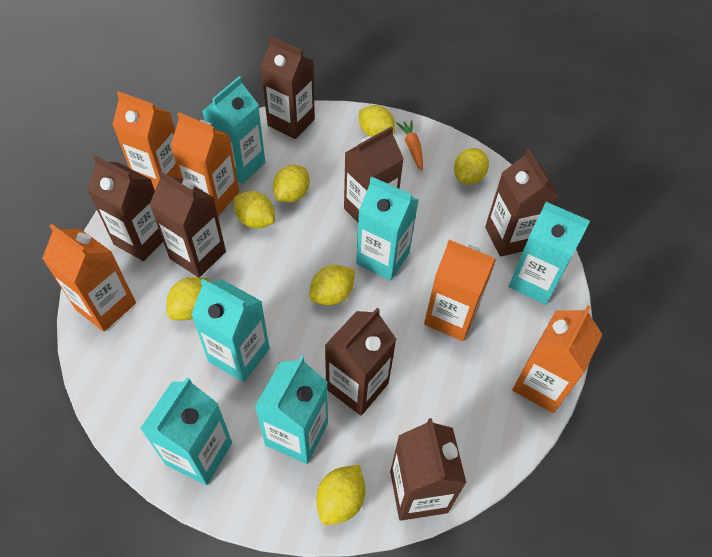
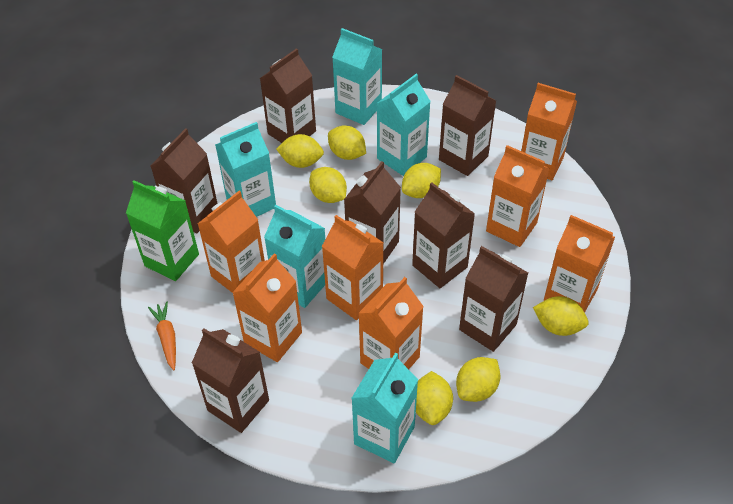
green carton: none = 0 -> [126,180,199,281] = 1
orange carton: [42,224,136,332] [112,91,180,190] [171,112,239,216] [424,240,496,341] [512,306,603,413] = 5 -> [198,191,265,292] [232,253,302,362] [322,215,384,320] [358,277,424,369] [486,145,549,247] [521,83,577,180] [544,215,615,313] = 7
turquoise carton: [140,377,232,485] [191,278,270,382] [202,76,265,184] [255,356,328,464] [356,177,418,281] [509,202,590,305] = 6 -> [215,122,276,217] [264,205,325,308] [332,28,382,125] [352,353,418,463] [377,74,431,176] = 5

